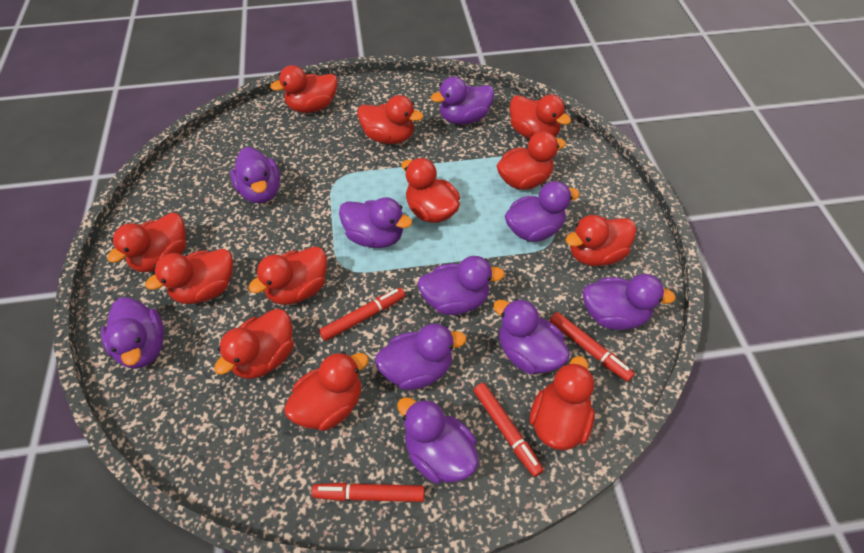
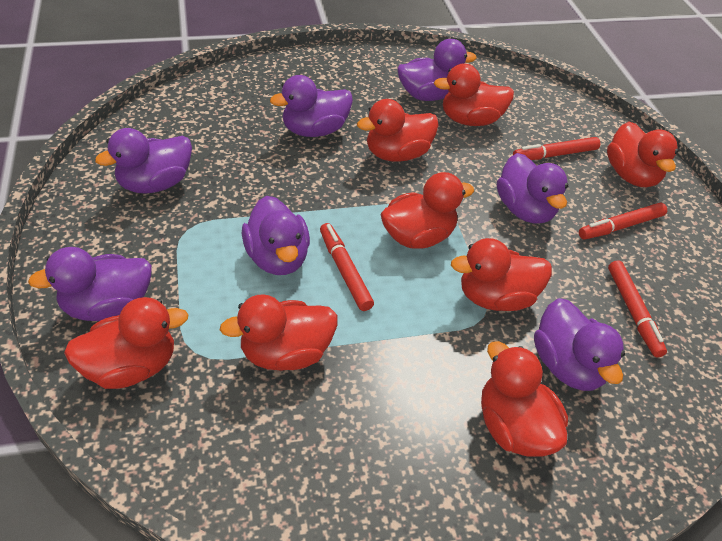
purple duck: [101,297,164,369] [230,147,280,203] [339,197,412,248] [375,323,467,390] [397,397,479,484] [418,256,505,315] [431,77,494,125] [493,299,570,374] [505,181,580,242] [583,274,676,330] = 10 -> [28,247,152,321] [95,128,192,194] [242,196,310,275] [270,75,353,137] [398,39,477,101] [497,153,568,224] [534,298,625,391] = 7
red duck: [107,213,186,272] [145,249,233,304] [214,309,294,379] [248,246,327,305] [270,65,338,113] [284,352,369,431] [357,95,423,144] [401,158,460,223] [496,131,566,190] [510,95,571,139] [529,356,595,451] [565,215,637,266] = 12 -> [64,297,189,389] [220,294,337,371] [357,99,439,162] [381,172,474,249] [434,63,514,126] [451,238,552,311] [481,341,568,457] [607,122,678,187] = 8

